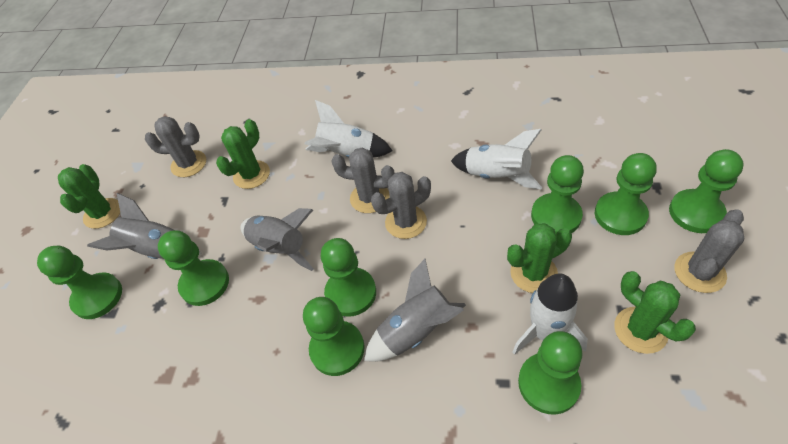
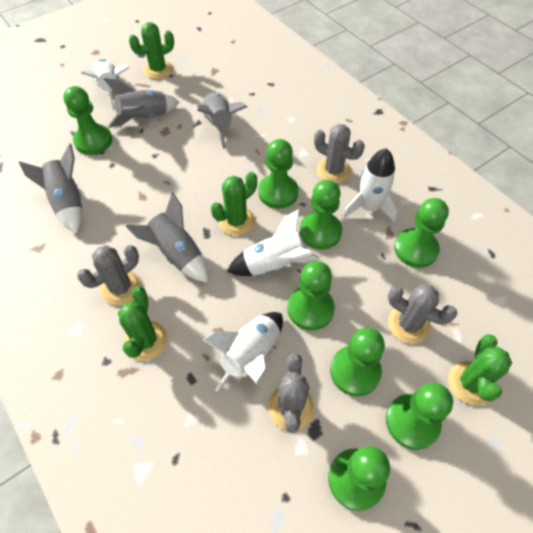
grey rocket: [87,193,201,259] [241,208,314,271] [364,259,466,362] = 3 -> [18,144,82,234] [104,78,179,128] [125,192,208,282] [197,92,247,149] = 4
white rocket: [305,100,393,158] [451,129,542,189] [512,273,588,355] = 3 -> [81,59,129,110] [202,312,283,392] [227,209,320,276] [343,148,397,223] = 4

